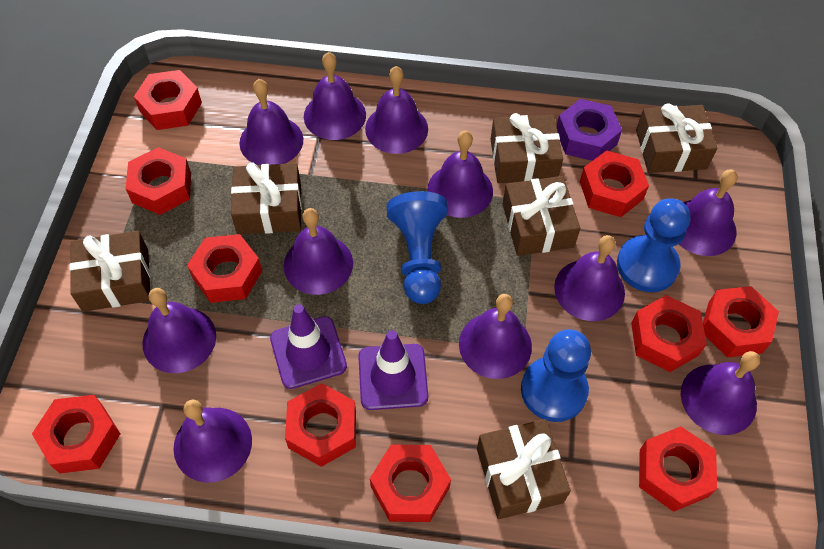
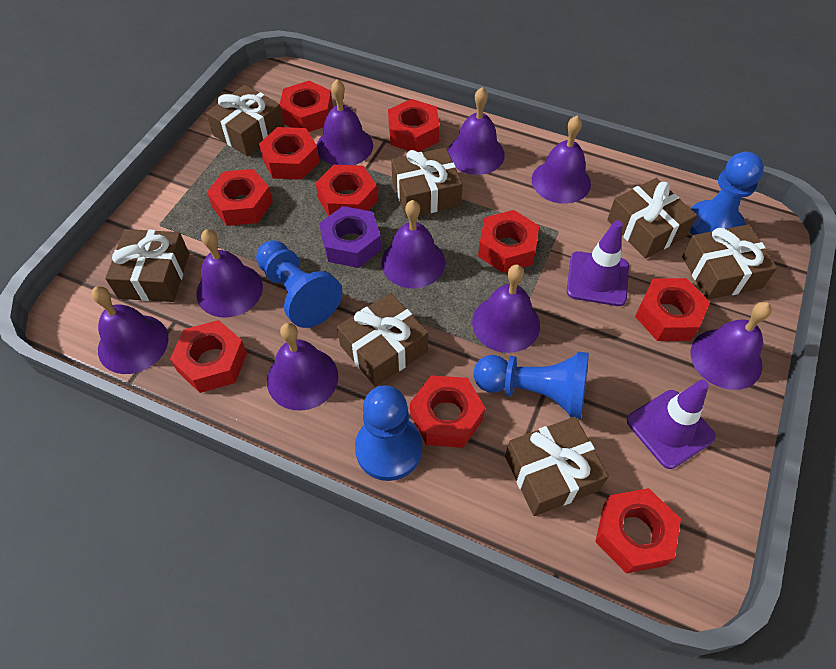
blue pawn: [387,191,448,304] [521,329,591,422] [617,198,691,292] = 3 -> [256,240,342,328] [355,385,422,481] [474,352,589,419] [689,152,764,235] = 4
brown gift: [69,231,150,312] [231,162,302,234] [477,419,571,519] [490,113,563,183] [503,176,580,256] [636,103,717,173] = 6 -> [105,229,189,302] [206,85,285,156] [337,293,428,387] [391,148,463,218] [505,417,609,516] [607,178,697,259] [682,224,777,300] = 7
purple bell: [143,288,216,373] [173,400,252,483] [239,79,303,165] [284,208,353,295] [304,52,366,140] [365,66,428,154] [427,131,493,218] [459,294,532,379] [554,235,625,321] [679,169,738,256] [681,351,760,435] = 11 -> [91,286,169,374] [196,229,263,318] [267,323,338,411] [317,79,373,165] [381,200,445,289] [448,87,505,175] [472,265,540,353] [532,116,591,204] [691,302,772,390] = 9

